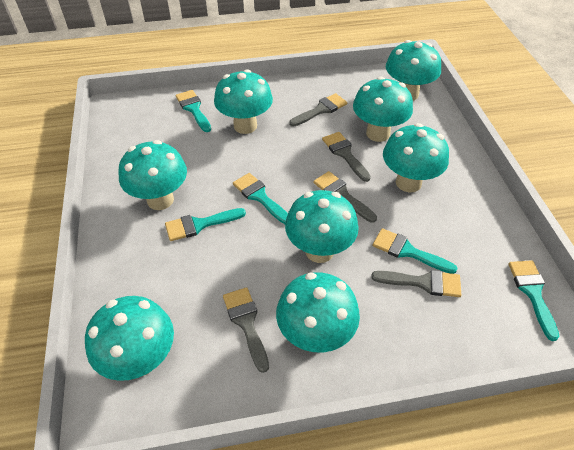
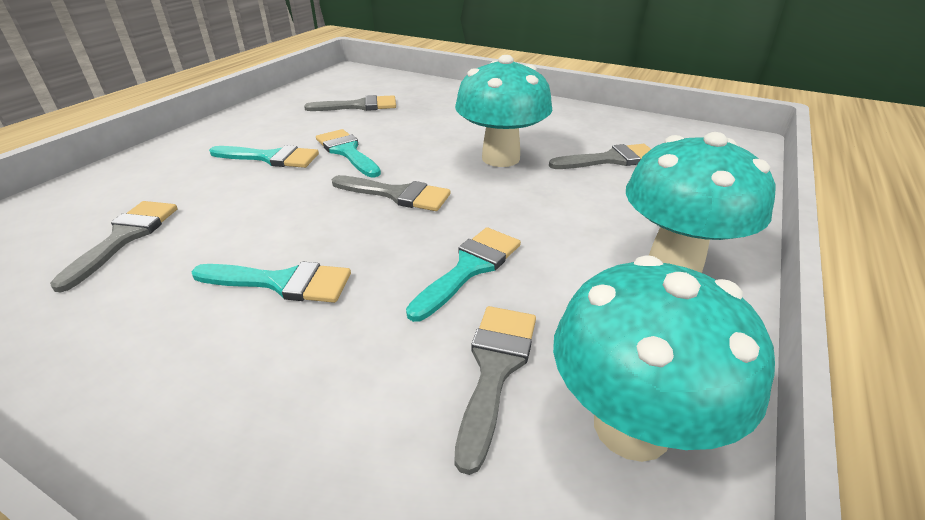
turquoise brush: [165,208,246,241] [175,90,211,132] [233,173,288,224] [373,228,458,274] [509,260,559,341] = 5 -> [191,261,351,303] [209,145,319,168] [316,129,381,177] [406,227,521,322] = 4
turquoise mushroom: [85,296,174,381] [118,140,187,210] [214,69,273,134] [276,272,360,352] [285,190,359,263] [353,77,413,142] [383,123,449,192] [386,40,441,101] = 8 -> [455,55,552,167] [553,255,775,462] [626,132,776,273] = 3

